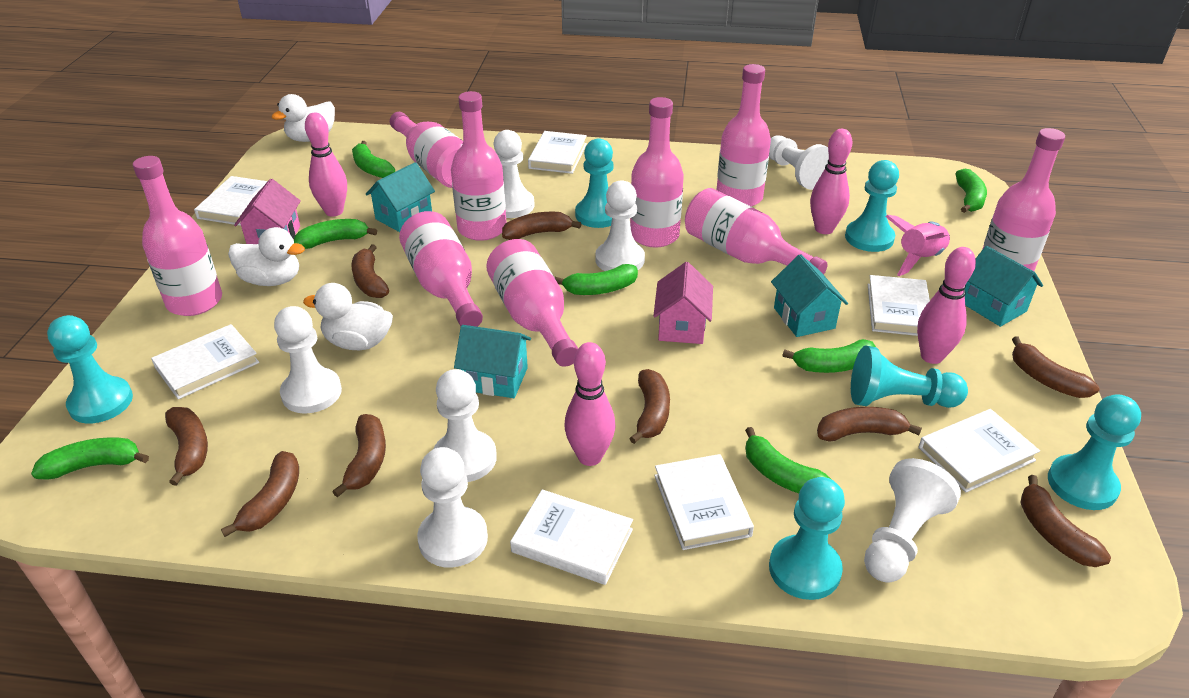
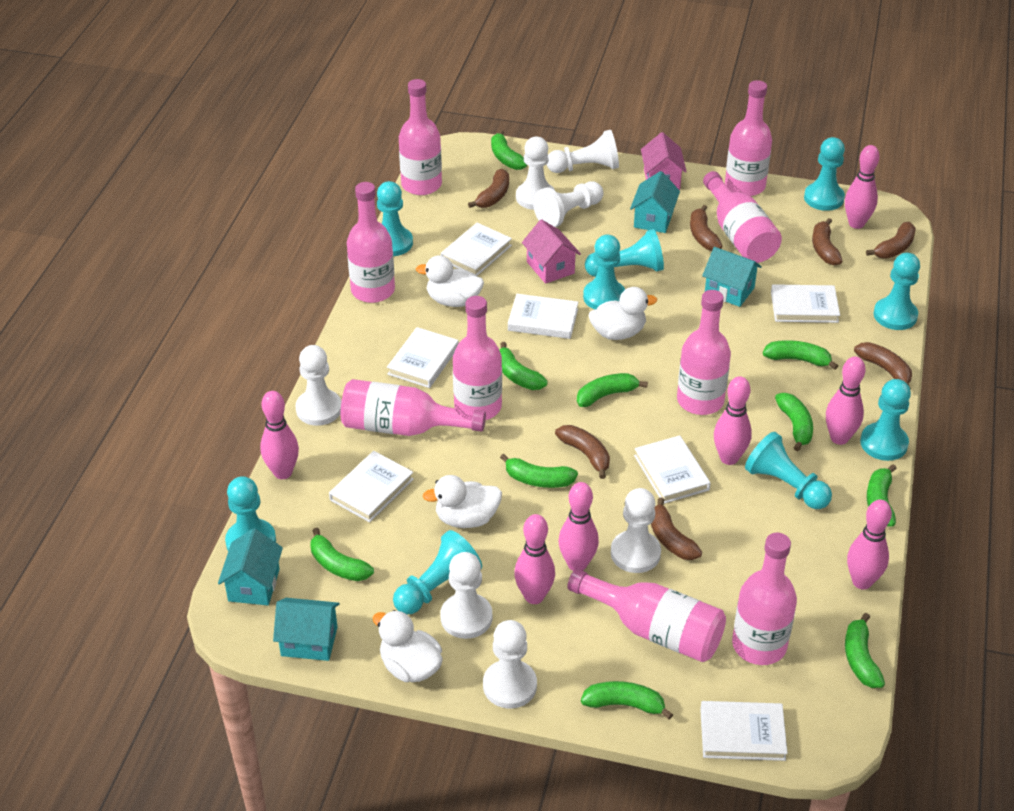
brown banana: [165,407,208,486] [221,451,299,537] [332,414,386,498] [352,244,389,298] [502,212,581,240] [629,369,670,444] [817,407,922,442] [1012,336,1099,398] [1020,475,1111,567] = 9 -> [468,169,509,208] [555,425,610,479] [651,498,702,560] [690,205,723,251] [812,218,842,266] [854,342,912,389] [866,222,916,259] = 7
green banana: [31,437,149,480] [294,219,377,249] [352,141,395,178] [555,264,638,295] [745,427,831,493] [782,339,876,373] [956,169,987,213] = 7 -> [311,528,374,581] [491,130,527,170] [499,342,548,390] [500,454,578,488] [577,373,648,407] [581,681,673,720] [763,340,838,370] [775,393,813,451] [845,613,885,688] [867,464,897,527] = 10
pink bowling pin: [305,113,347,217] [564,342,616,466] [810,129,852,234] [917,247,976,364] = 4 -> [260,391,299,479] [514,514,555,604] [558,482,599,571] [714,376,752,465] [826,357,866,445] [845,145,880,229] [847,500,892,590] = 7
pink rocket: [886,215,950,276] = 1 -> none = 0
turquoise pawn: [47,315,133,423] [575,138,614,228] [769,477,845,600] [845,160,899,252] [851,345,968,408] [1048,394,1141,510] = 6 -> [225,476,276,551] [377,181,413,256] [393,530,482,614] [583,235,625,310] [585,229,664,277] [745,432,832,509] [804,137,845,211] [860,379,911,461] [874,253,920,330] = 9
white duck: [228,227,305,286] [271,94,335,142] [303,283,393,350] = 3 -> [373,610,443,682] [416,255,484,307] [423,475,502,528] [589,287,657,340] = 4

